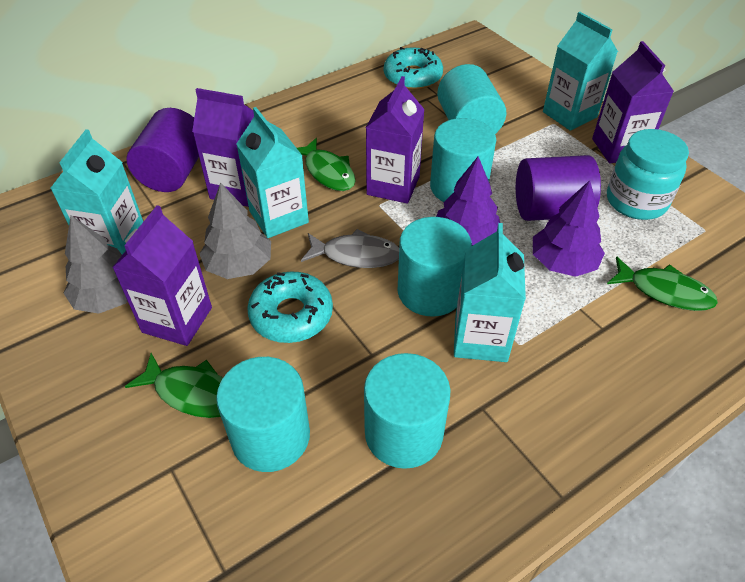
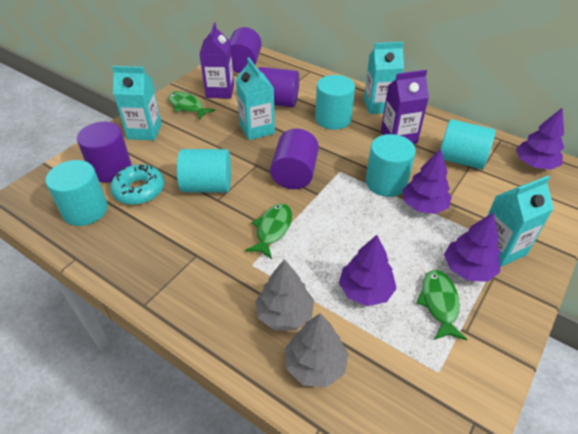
grey fish: [301,229,399,268] = 1 -> none = 0
purple carton: [112,205,212,346] [192,88,254,207] [366,76,425,204] [592,41,674,163] = 4 -> [199,23,234,99] [381,70,429,144] = 2
purple cylinder: [127,108,199,192] [516,155,601,221] = 2 -> [77,122,132,183] [230,27,262,73] [258,67,299,107] [270,129,319,189] = 4
purple tree: [436,157,500,246] [533,180,605,277] = 2 -> [339,235,397,306] [402,148,452,214] [444,212,500,282] [516,107,564,170] = 4
turquoise donut: [247,272,333,343] [384,47,443,90] = 2 -> [110,164,164,205] = 1
turquoise jar: [607,129,689,220] = 1 -> none = 0

